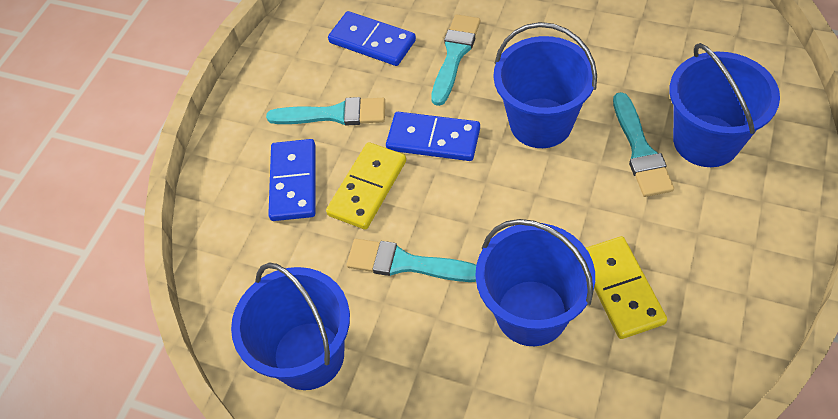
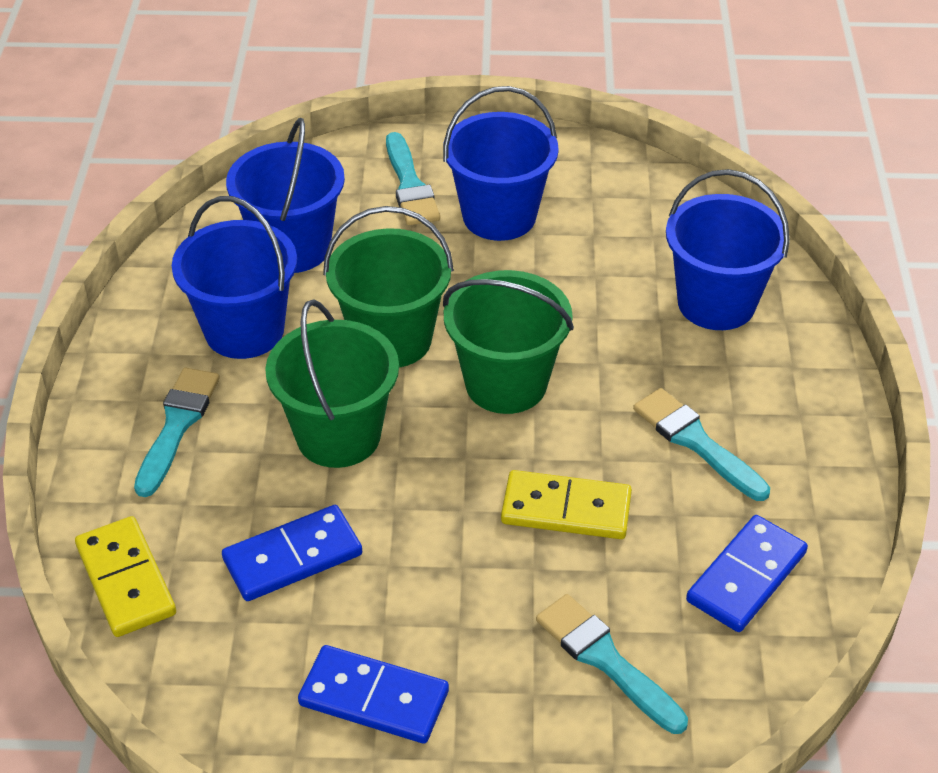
green bucket: none = 0 -> [265,299,399,468] [323,206,454,368] [443,270,574,414] = 3

